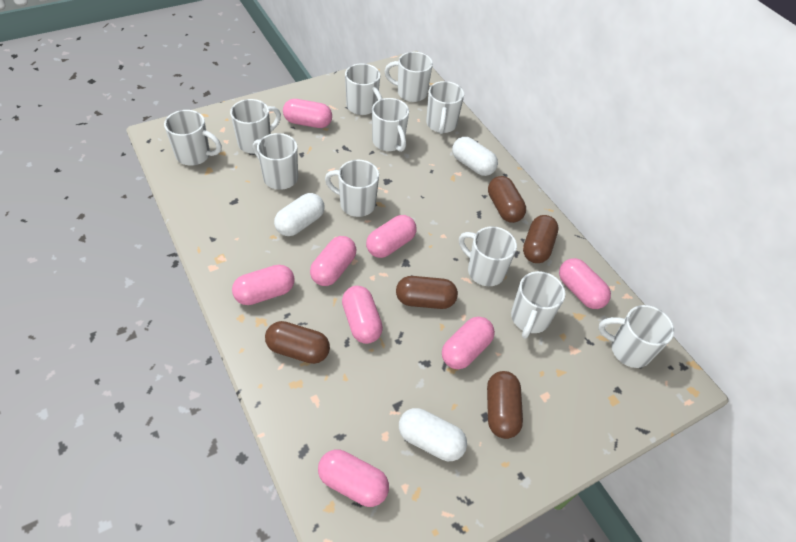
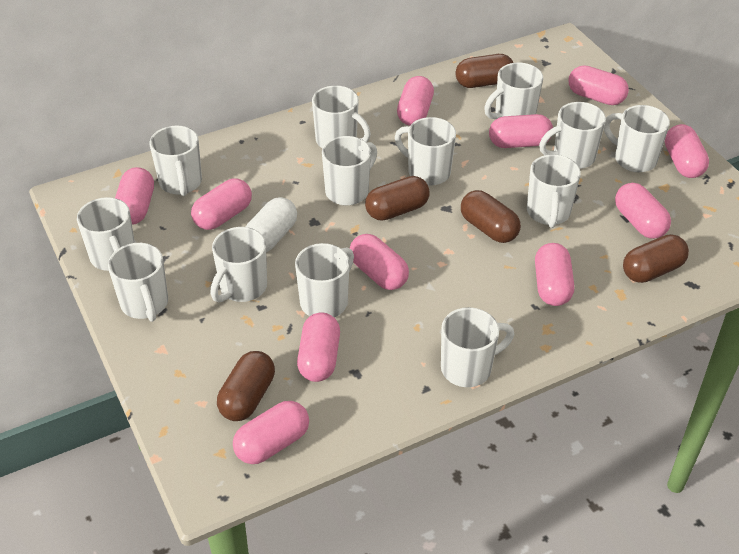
pink capsule: [232,265,295,305] [283,99,332,128] [310,236,356,286] [318,450,389,507] [342,286,383,344] [366,215,416,258] [442,317,495,369] [559,258,611,309] = 8 -> [115,167,154,225] [191,178,252,230] [233,401,309,464] [297,312,340,382] [350,234,409,290] [397,76,434,126] [489,114,553,148] [535,243,574,306] [568,65,629,105] [615,183,671,239] [665,124,709,178] = 11
white capsule: [274,193,325,236] [399,408,467,461] [452,137,498,176] = 3 -> [246,197,297,252] = 1
white mug: [164,110,222,166] [230,99,281,154] [253,133,298,190] [325,160,379,217] [345,63,382,115] [372,98,409,152] [384,52,433,102] [426,81,464,134] [459,226,517,286] [511,271,565,339] [598,305,674,368] = 11 -> [77,197,135,271] [108,243,168,322] [150,126,202,196] [211,227,267,303] [295,243,354,317] [312,85,371,148] [322,136,377,205] [395,117,456,186] [441,307,514,387] [484,63,543,119] [527,155,581,228] [539,102,606,169] [604,105,670,172] = 13

